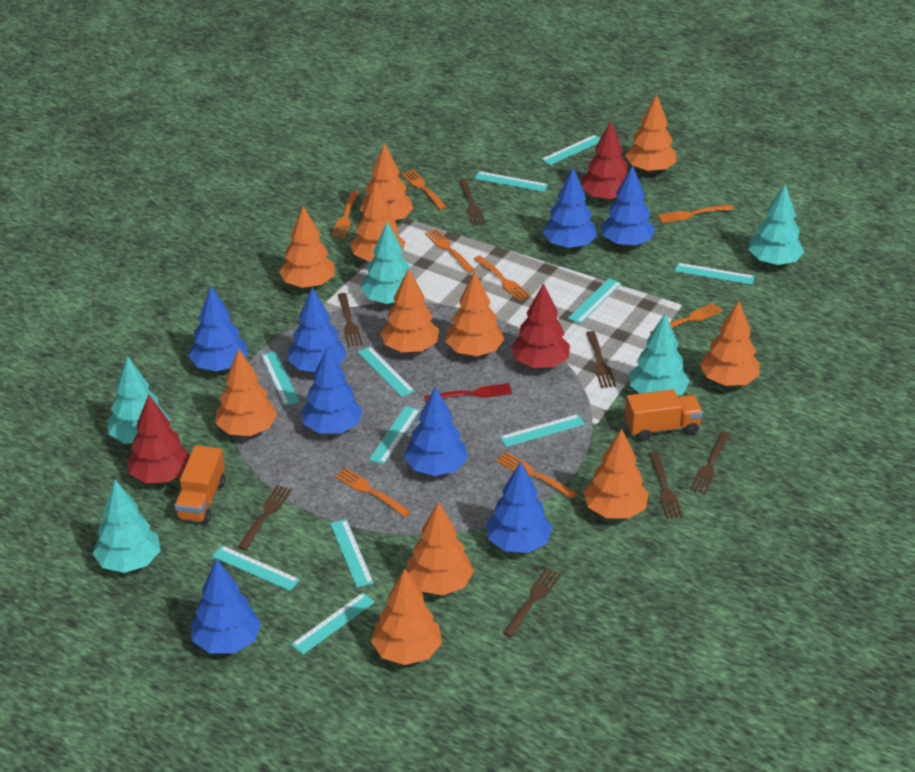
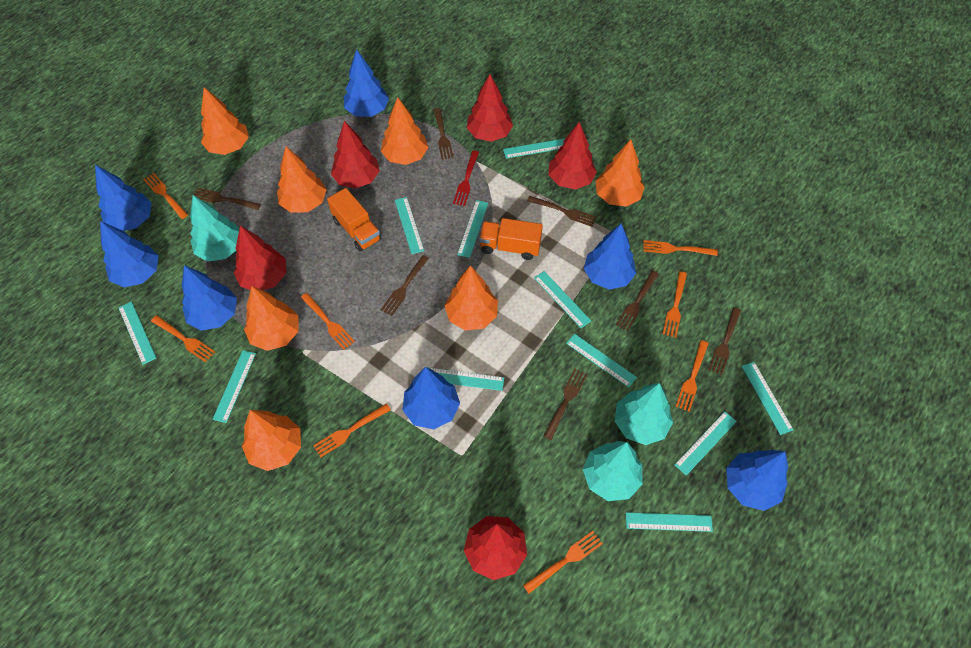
blue tree: [188,286,248,371] [191,559,261,653] [287,287,347,372] [301,347,363,434] [404,386,468,476] [486,461,552,553] [542,168,597,249] [601,165,655,247] = 8 -> [95,165,152,231] [100,221,159,287] [182,265,237,331] [344,49,389,117] [402,367,460,429] [584,223,636,290] [726,450,788,511] = 7
orange tree: [215,349,277,436] [279,206,335,288] [350,181,405,261] [360,143,414,220] [371,569,442,665] [380,268,439,353] [406,501,474,595] [446,272,504,356] [584,429,649,519] [625,94,677,173] [700,301,760,386] = 11 -> [201,87,249,155] [242,410,301,471] [244,286,299,351] [277,146,327,213] [381,97,428,165] [444,265,498,331] [596,140,645,207] = 7
red tree: [127,394,190,483] [511,283,570,368] [581,121,627,201] = 3 -> [234,226,286,290] [331,121,380,189] [464,516,527,580] [467,74,513,142] [548,122,597,189] = 5
turquoise tree: [92,480,161,573] [107,356,170,444] [360,221,411,304] [629,314,690,396] [748,184,804,266] = 5 -> [190,195,239,262] [583,441,643,501] [615,383,673,445] = 3

